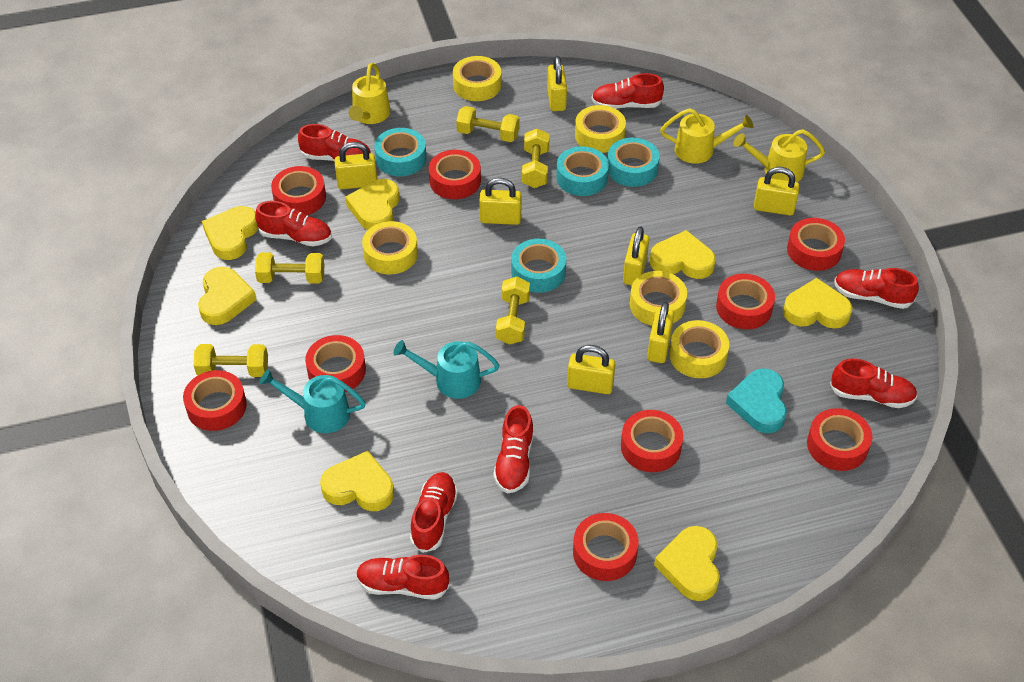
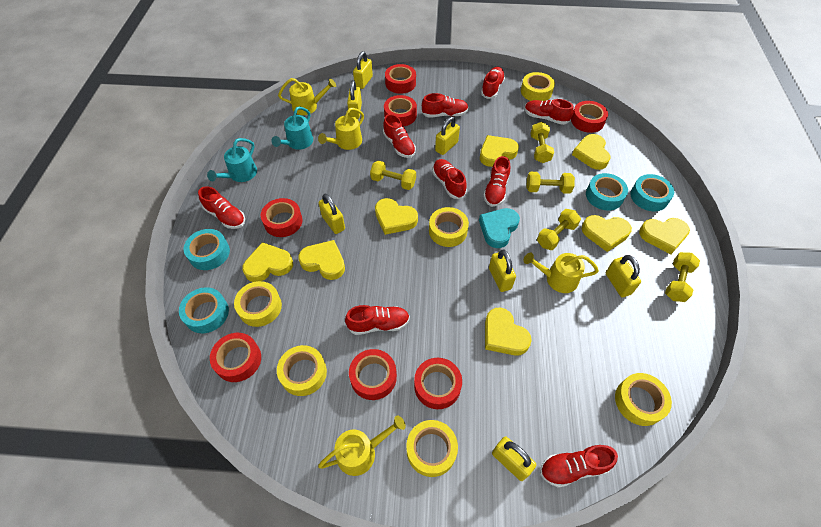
red shoe: [255,201,332,246] [298,124,371,161] [356,555,450,600] [410,472,458,553] [493,405,534,493] [592,73,664,109] [830,358,917,408] [834,268,919,309] = 8 -> [198,186,245,229] [345,305,410,335] [383,114,416,158] [422,93,469,118] [432,159,467,199] [481,67,505,99] [483,156,510,207] [524,99,574,125] [540,445,618,488] = 9
red tape: [183,370,247,431] [271,166,326,215] [305,335,366,392] [429,150,481,199] [573,513,639,581] [621,410,683,472] [716,274,775,329] [787,218,845,271] [807,408,873,471] = 9 -> [210,333,261,382] [261,198,302,237] [349,349,397,400] [384,95,417,127] [385,64,416,94] [414,358,462,409] [571,101,608,133] = 7
yellow heart: [198,267,257,325] [202,206,258,260] [320,451,394,511] [345,179,399,230] [650,230,716,279] [654,526,720,601] [783,278,852,328] = 7 -> [242,242,293,282] [298,240,345,280] [375,198,418,235] [480,135,519,167] [485,308,532,356] [572,134,611,170] [582,215,632,252] [639,218,690,254] = 8
yellow tape: [362,221,418,274] [453,56,501,101] [575,105,626,153] [630,271,687,326] [669,320,729,378] = 5 -> [234,281,282,327] [277,345,327,396] [406,420,458,477] [429,207,469,247] [521,72,555,101] [615,373,672,426] = 6
yellow watering can: [349,63,390,124] [660,108,753,164] [734,129,825,182] = 3 -> [278,78,336,115] [318,108,364,150] [318,416,406,476] [524,253,599,293] = 4

